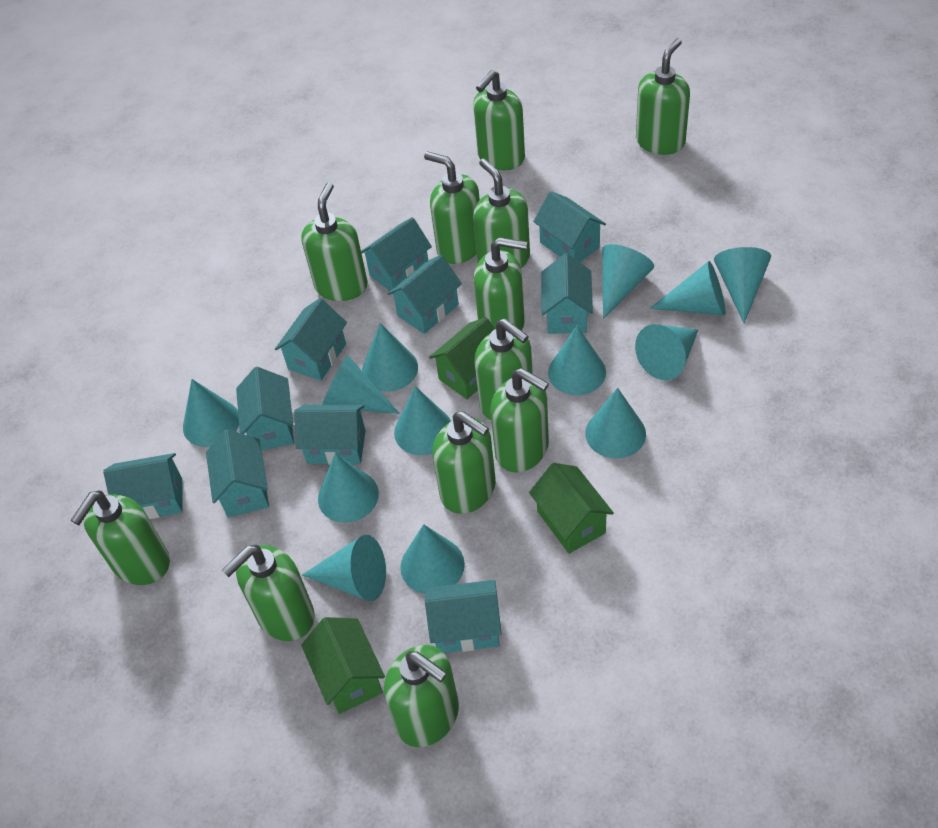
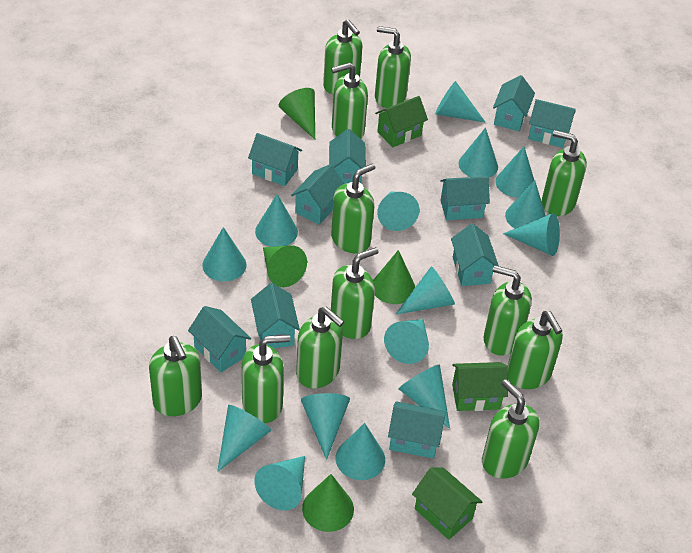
green cone: none = 0 -> [263,245,307,287] [279,88,315,139] [302,474,354,532] [373,250,415,304] = 4
turquoise cone: [183,379,239,447] [302,535,386,601] [318,453,379,523] [322,355,400,414] [362,323,418,392] [394,386,451,455] [400,524,465,594] [548,326,606,395] [585,388,646,458] [602,244,654,319] [635,324,698,380] [650,261,726,315] [714,247,771,323] = 13 -> [203,227,246,281] [217,405,271,472] [254,456,305,510] [255,194,298,247] [301,393,350,460] [336,423,385,480] [377,192,419,231] [384,319,429,364] [396,266,455,314] [399,365,450,429] [435,81,486,123] [459,128,498,177] [496,146,534,198] [503,213,560,256] [505,180,546,228] = 15

